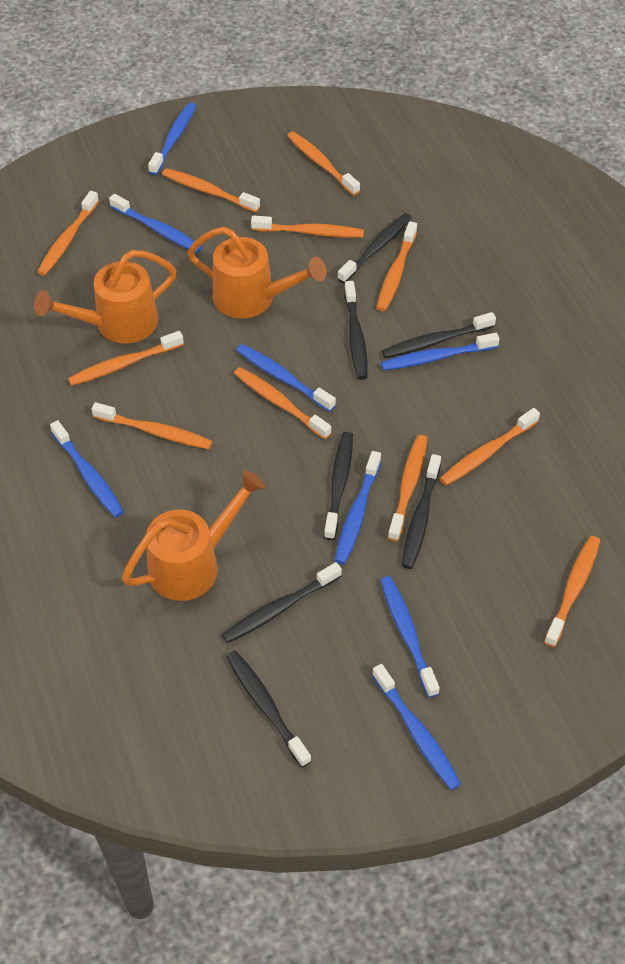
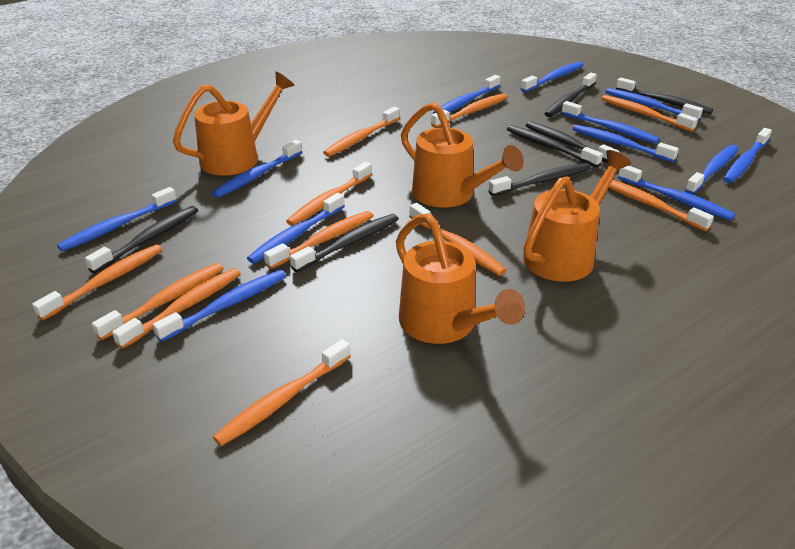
blue toothbrush: [50,420,124,518] [109,194,202,253] [148,102,196,175] [236,344,336,412] [334,451,381,564] [372,664,461,790] [380,576,440,698] [381,333,499,371] = 8 -> [57,187,177,251] [153,270,286,342] [212,140,302,198] [247,193,345,264] [433,75,500,114] [520,62,584,92] [562,101,660,144] [573,125,679,162] [606,88,703,121] [618,166,735,221] [685,145,739,195] [723,128,772,183] = 12
orange watering can: [34,250,177,344] [122,470,266,601] [187,227,327,318] = 3 -> [173,72,295,176] [396,214,525,344] [401,102,524,207] [523,150,631,282] = 4

